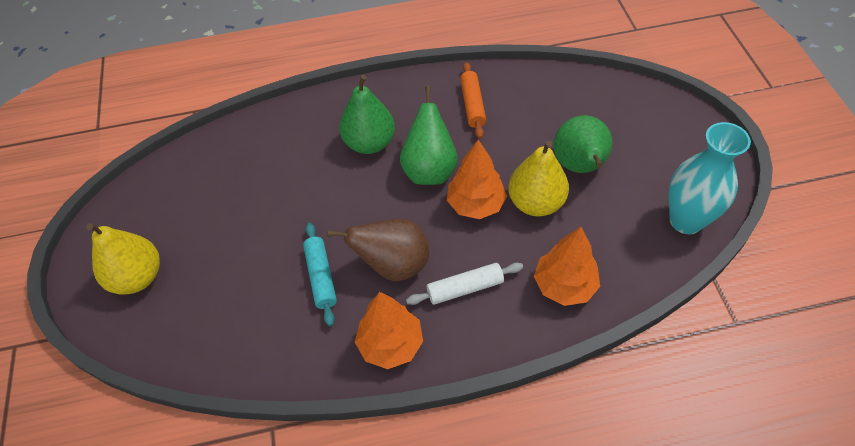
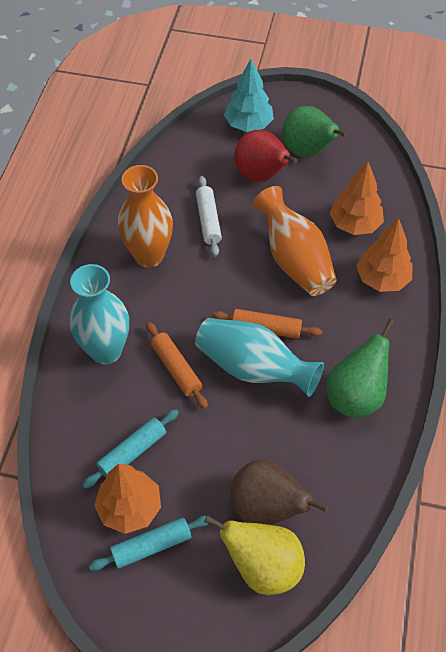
green pear: [339,75,395,154] [400,85,458,185] [554,115,612,173] = 3 -> [282,106,348,157] [326,319,394,419] = 2
orange rolling pin: [460,62,486,139] = 1 -> [146,322,208,409] [212,309,322,339] = 2
orange vase: none = 0 -> [118,165,173,268] [253,186,337,296] = 2
red pear: none = 0 -> [234,130,298,182] = 1
turquoise rolling pin: [303,223,337,326] = 1 -> [82,409,179,489] [89,515,210,571] = 2
turquoise tree: none = 0 -> [224,59,274,132] = 1
turquoise vase: [669,122,751,234] = 1 -> [70,264,129,365] [195,318,324,397] = 2
yellow pear: [86,223,160,295] [508,141,569,217] = 2 -> [204,515,305,595] = 1

